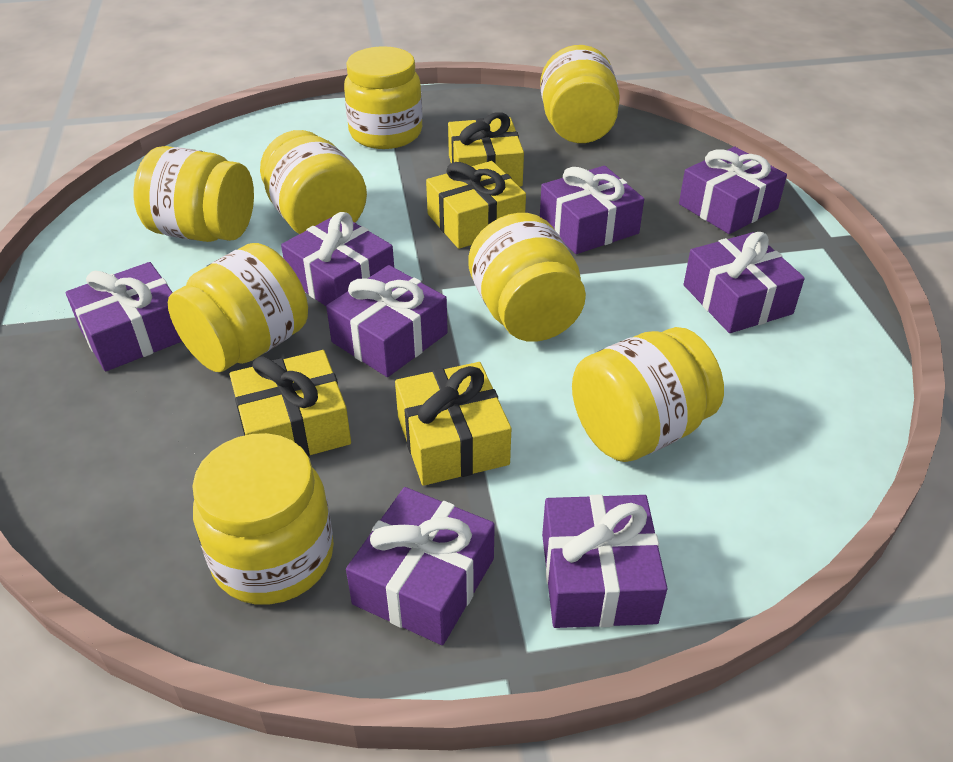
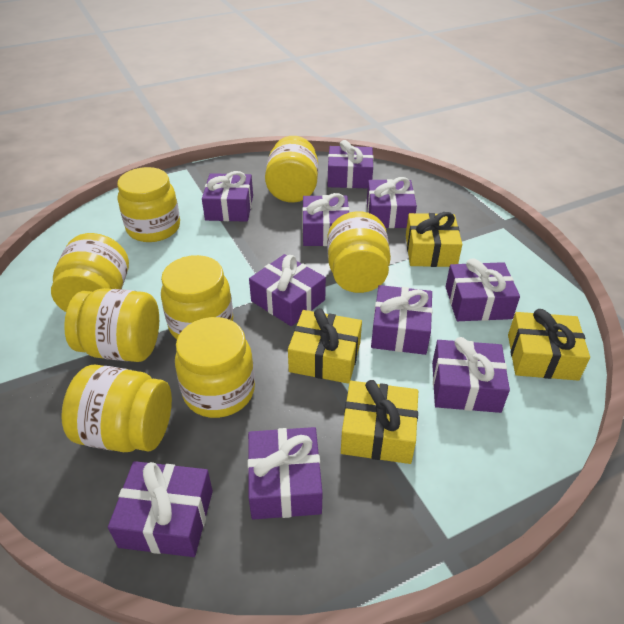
purple gift: [66,262,182,372] [281,212,394,306] [326,265,448,377] [346,487,495,645] [540,166,644,254] [542,494,667,628] [679,147,787,234] [684,232,805,333] = 8 -> [108,461,213,557] [202,171,253,222] [248,427,323,519] [249,254,326,326] [302,193,349,246] [328,140,373,188] [367,177,417,228] [371,285,432,355] [432,337,510,413] [445,259,520,321] = 10

